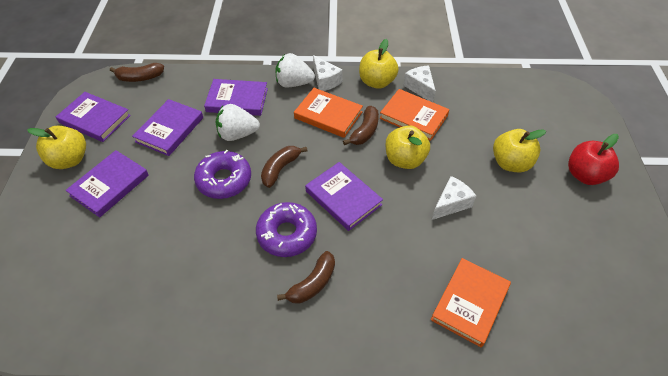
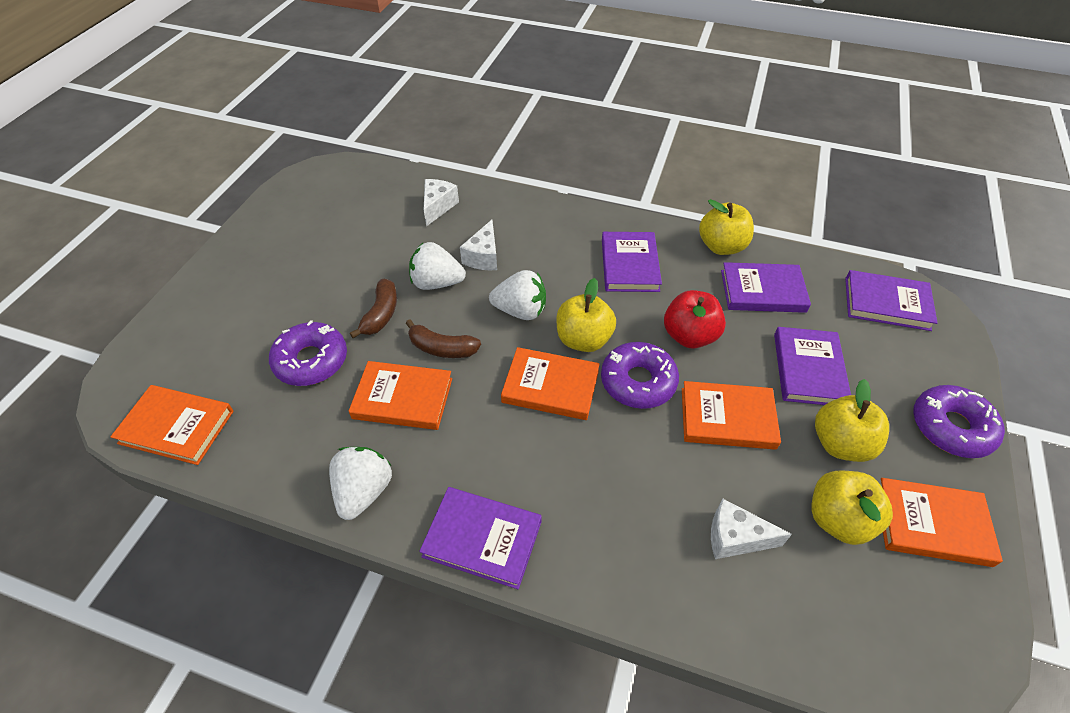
brown banana: [110,63,164,82] [261,146,307,188] [277,251,335,304] [343,106,379,145] = 4 -> [350,279,397,338] [405,319,481,358] = 2
orange book: [294,88,363,138] [380,89,449,141] [431,258,511,347] = 3 -> [111,385,233,465] [349,361,452,430] [501,347,600,420] [682,381,781,450] [880,478,1003,567] = 5
purple donut: [194,150,251,199] [256,202,317,257] = 2 -> [269,320,347,386] [601,342,679,409] [913,385,1005,458] = 3
white strawberry: [216,104,260,141] [276,53,315,87] = 2 -> [329,447,392,520] [409,242,466,290] [489,270,546,320] = 3

